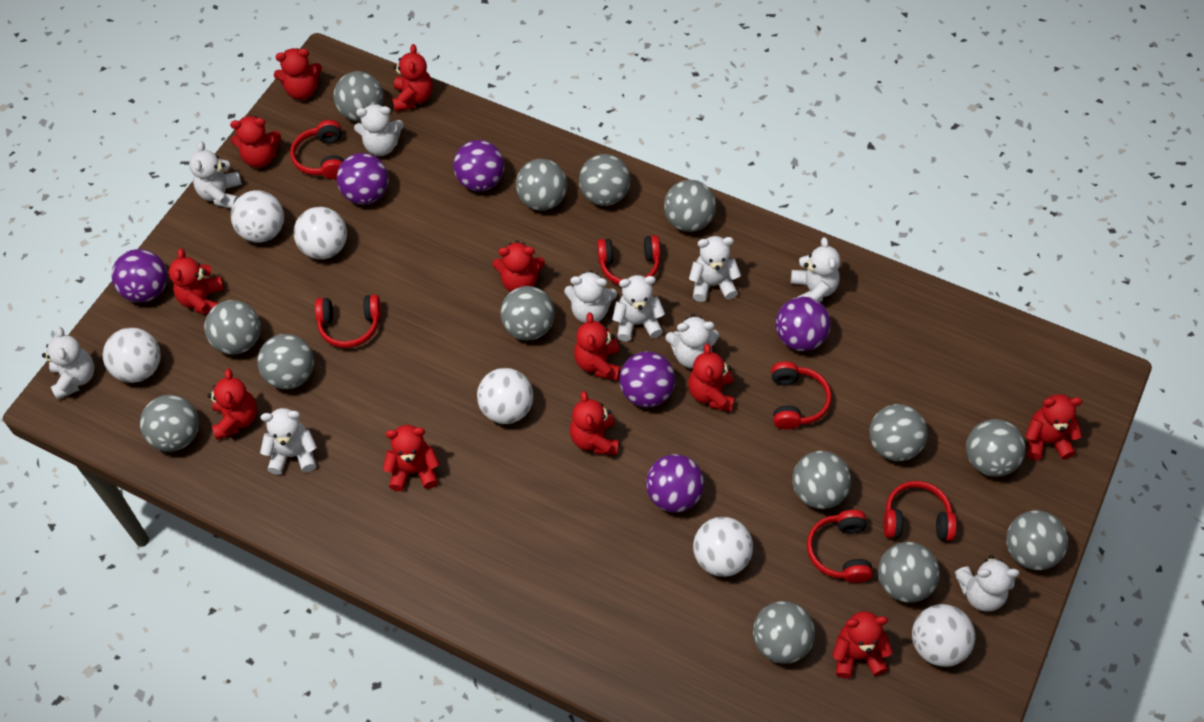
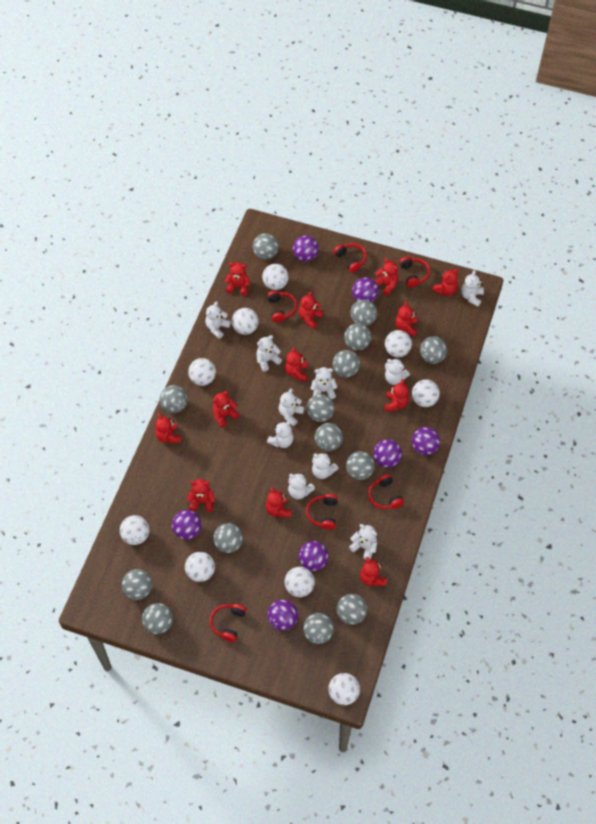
purple ball: [111,249,168,303] [337,153,389,204] [453,140,504,191] [619,351,675,407] [646,454,704,513] [776,297,831,351] = 6 -> [172,510,202,540] [268,600,298,631] [293,235,319,262] [299,541,329,571] [352,277,379,302] [373,439,402,468] [412,427,440,455] = 7
white ball: [103,328,161,383] [231,190,284,243] [294,207,347,259] [477,368,533,424] [693,517,753,577] [912,604,975,667] = 6 -> [120,515,149,545] [185,552,215,582] [188,358,216,386] [232,308,259,335] [262,264,289,290] [285,567,315,597] [328,673,360,705] [385,330,412,357] [412,379,440,407] = 9

